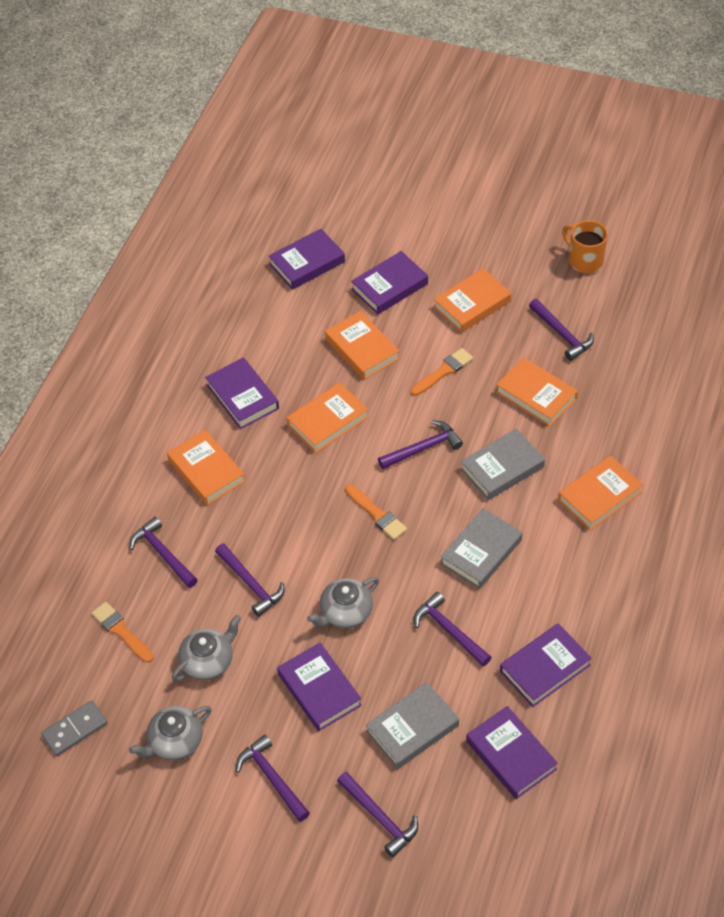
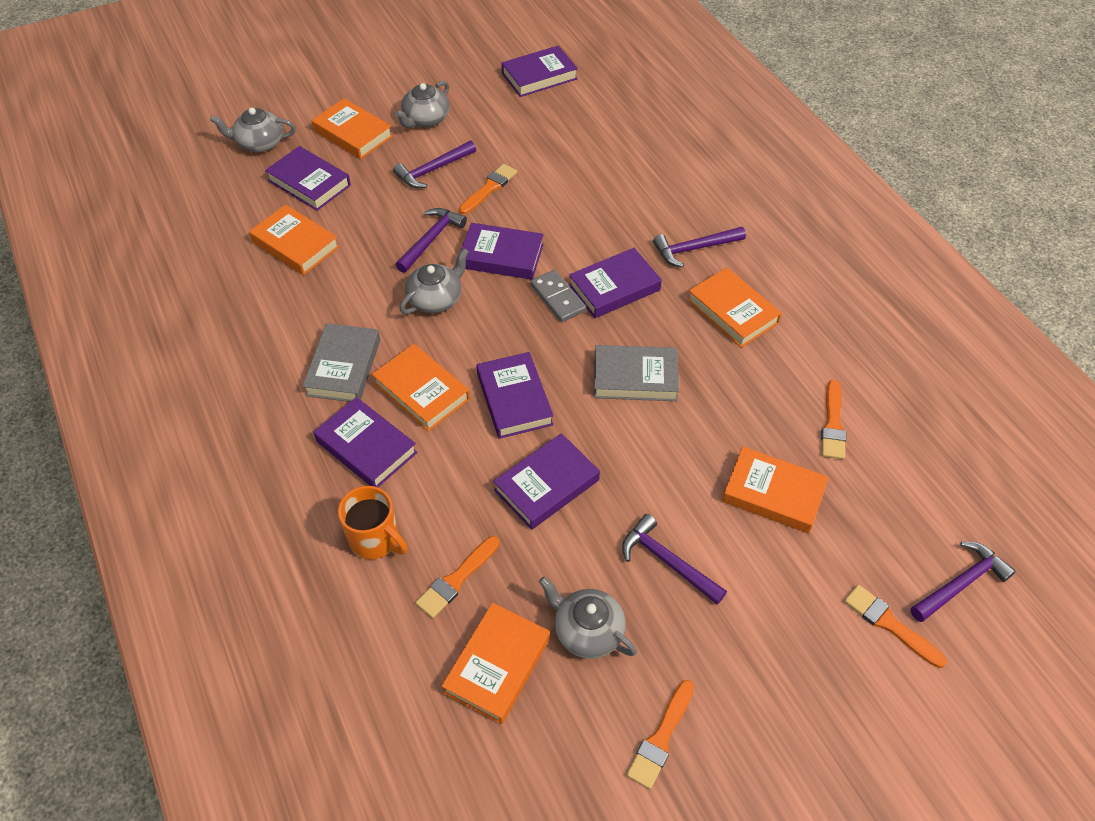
grey book: [366,682,459,769] [440,508,523,589] [461,429,545,500] = 3 -> [302,323,380,402] [594,345,679,401] = 2
grey teapot: [129,706,212,760] [172,615,241,682] [307,577,379,629] = 3 -> [210,108,296,152] [395,81,449,128] [400,248,469,314] [539,577,637,659] = 4
orange brush: [92,602,154,663] [345,484,407,540] [411,348,473,396] = 3 -> [415,536,500,618] [459,164,517,215] [626,680,694,789] [821,380,846,459] [844,585,947,668] = 5
purple book: [205,357,279,429] [269,229,345,290] [277,643,362,731] [351,251,428,314] [466,706,558,799] [500,623,592,707] = 6 -> [265,146,351,211] [314,397,417,487] [461,223,544,280] [476,352,554,439] [493,433,600,530] [501,45,578,97] [569,248,662,318] = 7
purple hammer: [129,517,198,588] [215,543,284,617] [236,735,310,822] [337,772,418,857] [378,420,463,469] [414,592,492,666] [529,299,594,361] = 7 -> [393,141,476,188] [396,208,467,273] [622,514,727,604] [653,227,746,267] [910,542,1016,622] = 5

